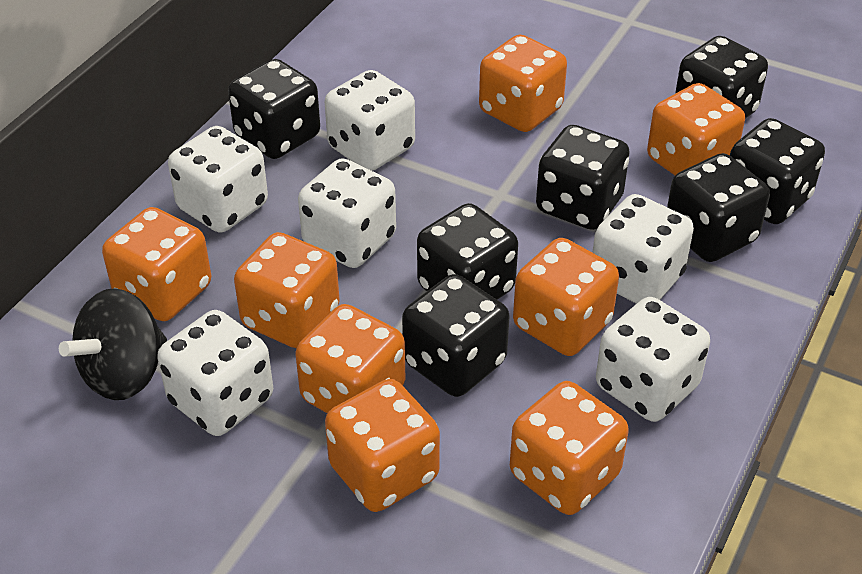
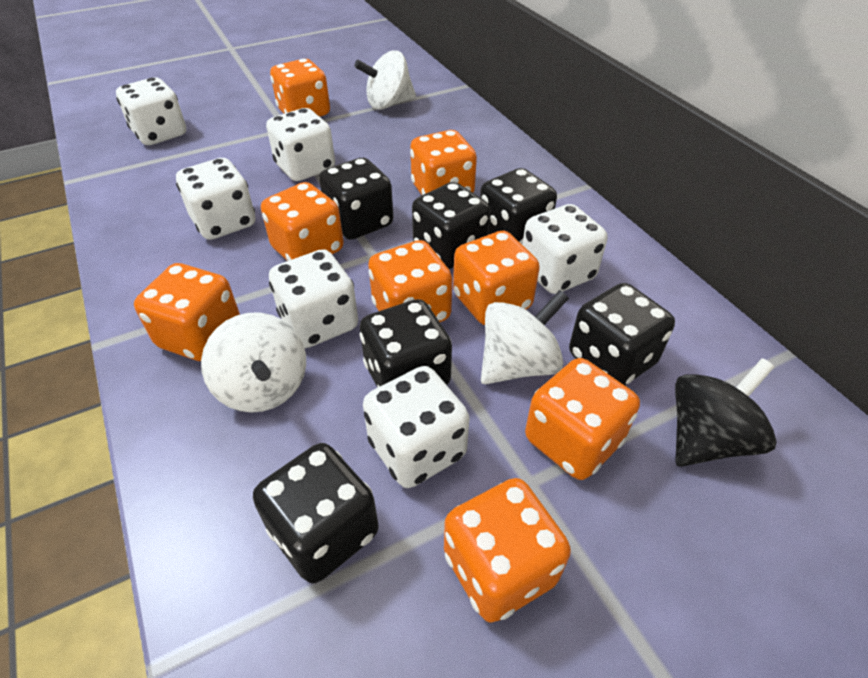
black dice: [228,59,320,159] [402,274,510,397] [417,203,518,299] [536,125,630,230] [667,153,770,262] [675,36,768,119] [730,118,825,224] = 7 -> [253,443,378,583] [319,158,393,240] [360,299,452,388] [412,182,490,269] [480,168,557,244] [569,283,675,385] = 6
white spinning top: none = 0 -> [201,312,306,413] [354,50,416,110] [481,290,569,384] = 3

